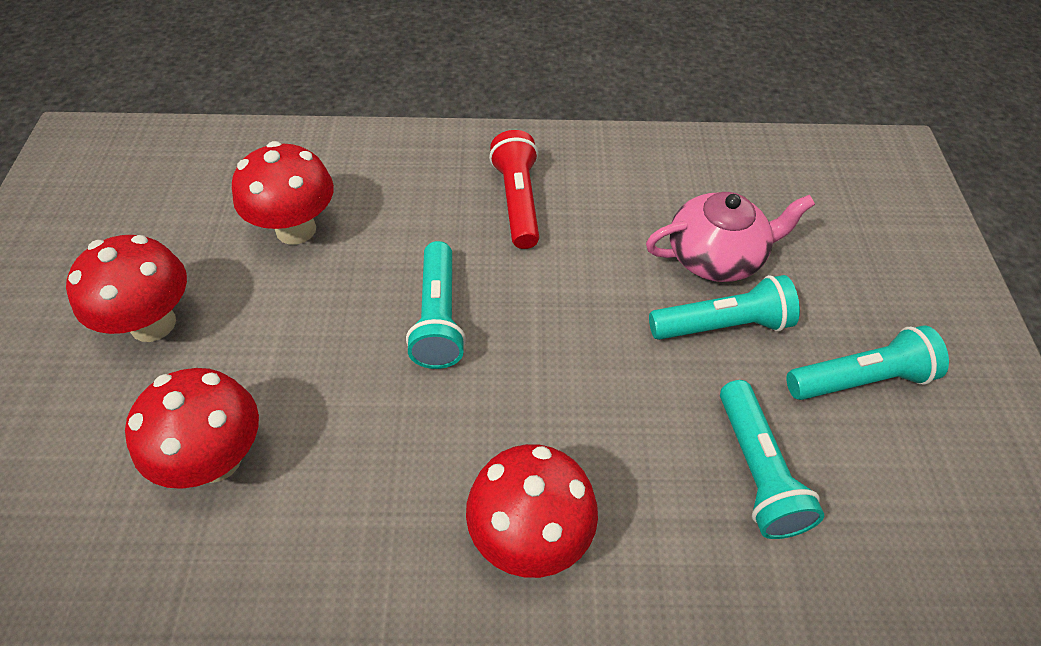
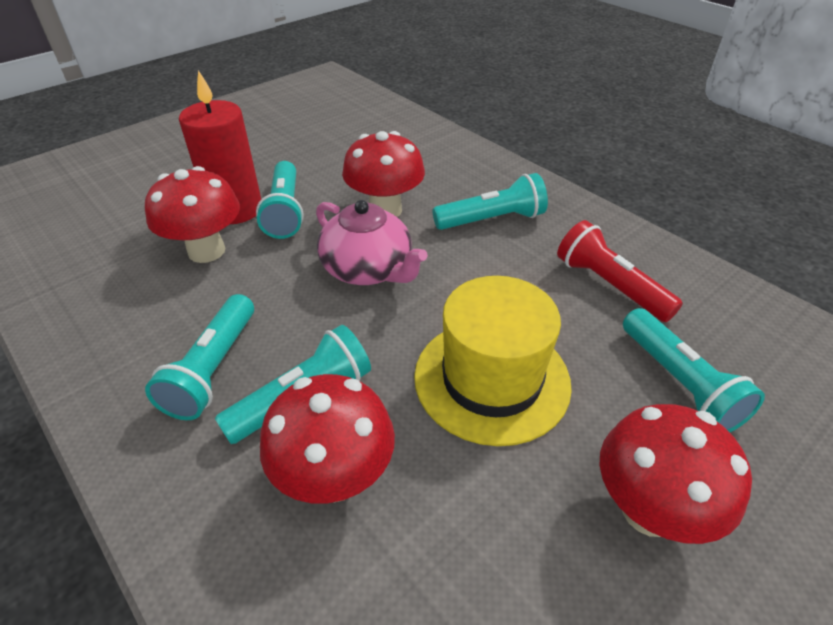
red candle: none = 0 -> [179,70,261,224] = 1
turquoise flashlight: [406,241,466,369] [649,275,800,340] [720,380,824,539] [786,325,949,400] = 4 -> [145,294,254,420] [215,325,371,444] [256,161,304,239] [433,173,548,230] [623,308,765,432] = 5
yellow hat: none = 0 -> [414,276,572,446] = 1

